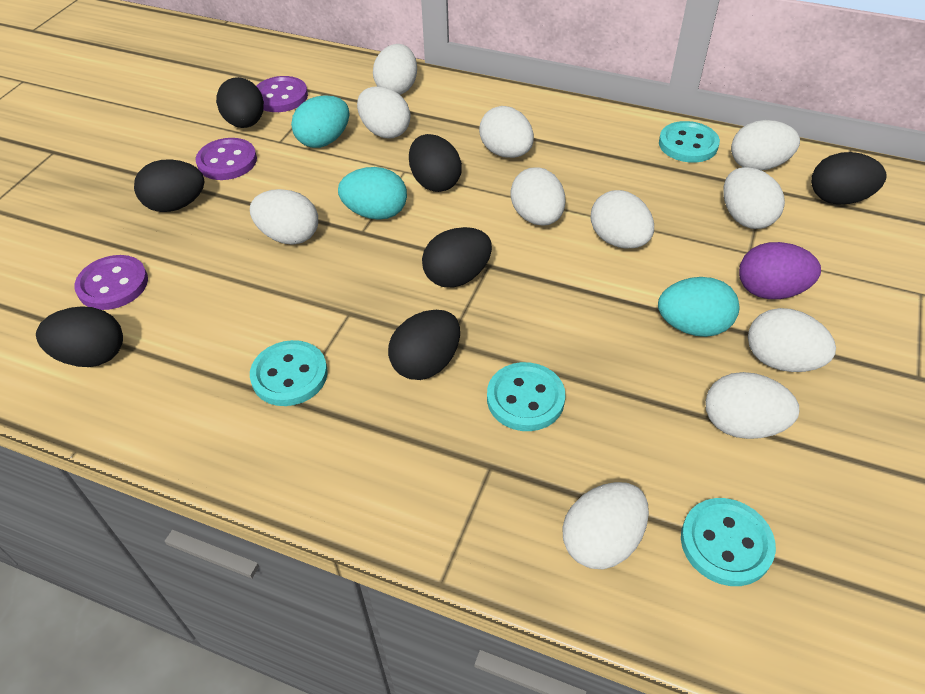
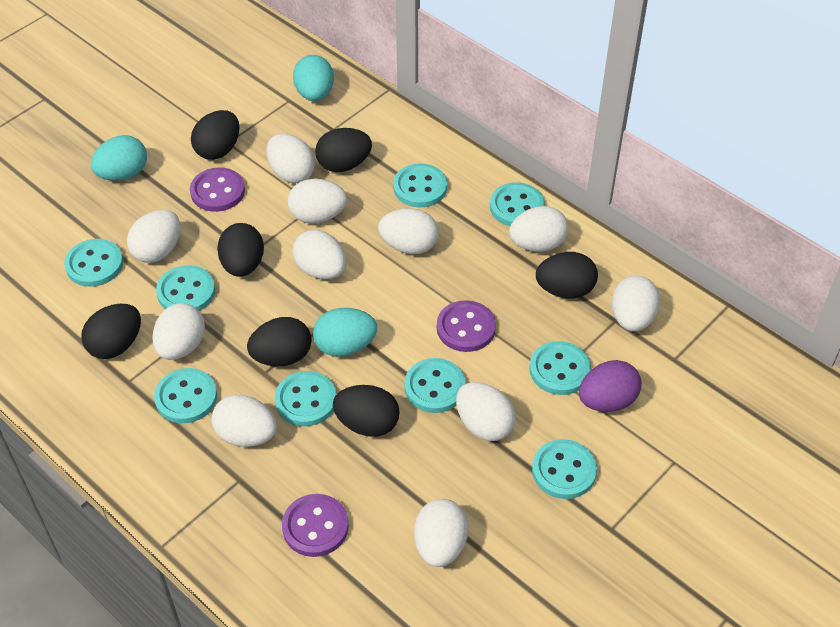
turquoise button: [250,340,328,406] [487,362,565,431] [659,121,720,163] [681,498,776,586] = 4 -> [64,239,123,287] [154,368,217,423] [156,265,215,311] [274,371,336,426] [393,163,447,207] [404,358,466,413] [490,182,545,226] [530,341,591,395] [532,439,597,499] = 9

